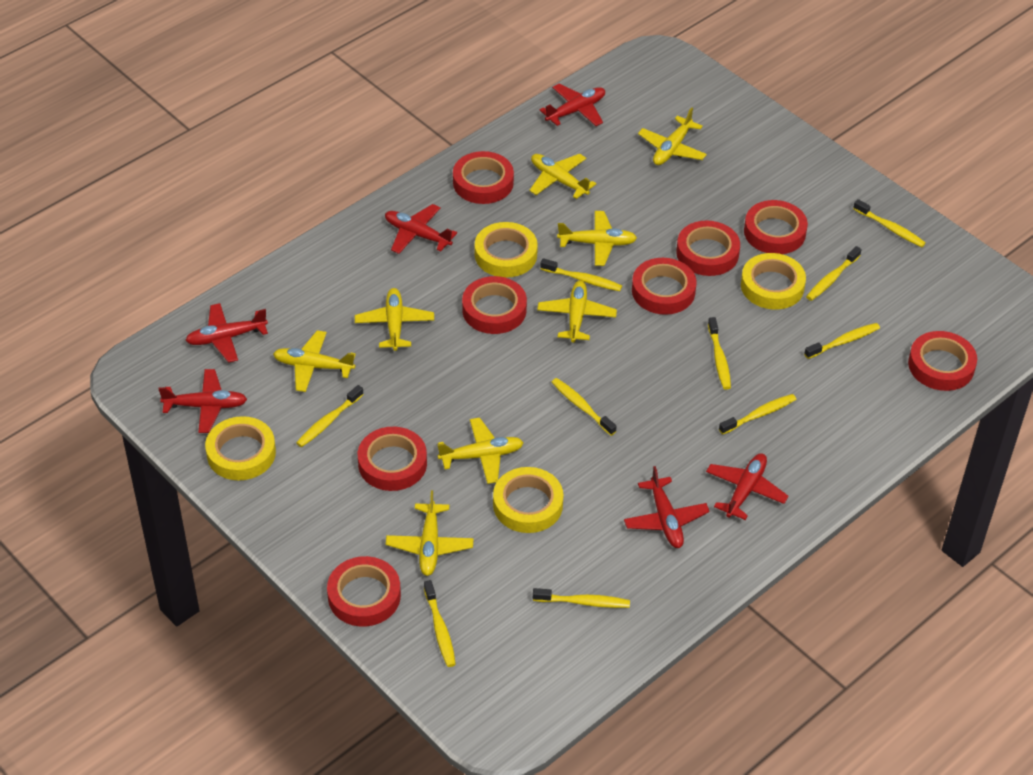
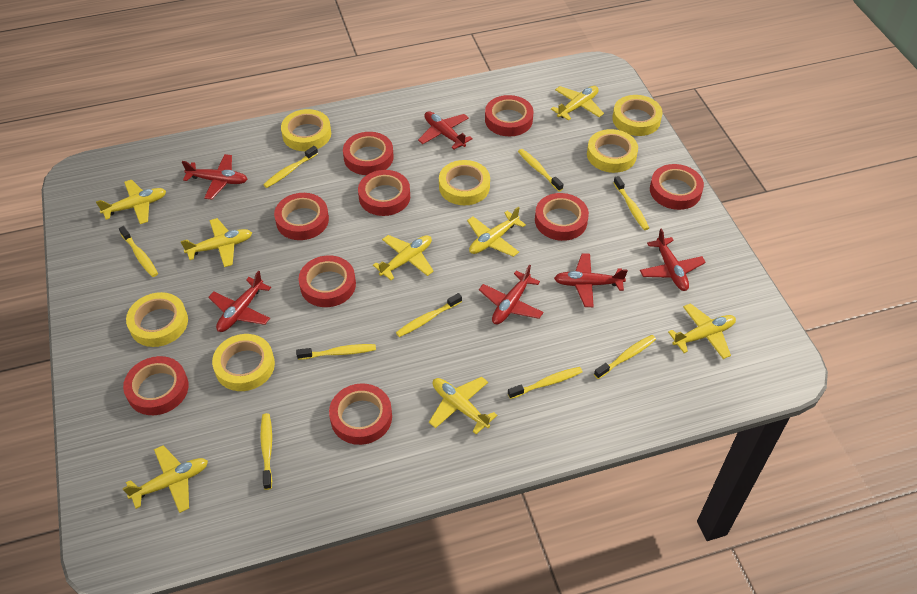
red tape: [327,556,401,627] [358,427,427,491] [453,151,514,204] [462,276,527,334] [632,258,697,315] [676,221,740,276] [744,200,808,254] [908,331,977,391] = 8 -> [123,356,189,415] [274,193,329,240] [298,255,356,307] [329,383,392,445] [343,132,394,175] [358,170,410,216] [485,95,533,136] [535,193,589,241] [650,164,704,210] = 9
yellow tape: [205,416,276,480] [475,222,538,278] [493,467,564,533] [741,253,806,310] = 4 -> [126,292,188,347] [212,334,275,391] [281,109,331,151] [439,160,490,205] [587,129,638,173] [612,95,663,136] = 6
yellow toothbrush: [296,385,364,447] [424,580,456,667] [533,588,630,608] [540,258,622,291] [552,378,617,436] [708,317,731,390] [719,394,796,434] [804,323,880,359] [806,246,861,301] [853,199,926,247] = 10 -> [119,226,158,277] [260,413,272,490] [263,146,318,188] [296,344,376,360] [396,293,462,337] [508,367,582,399] [518,149,563,191] [594,335,656,379] [613,176,649,230] = 9

